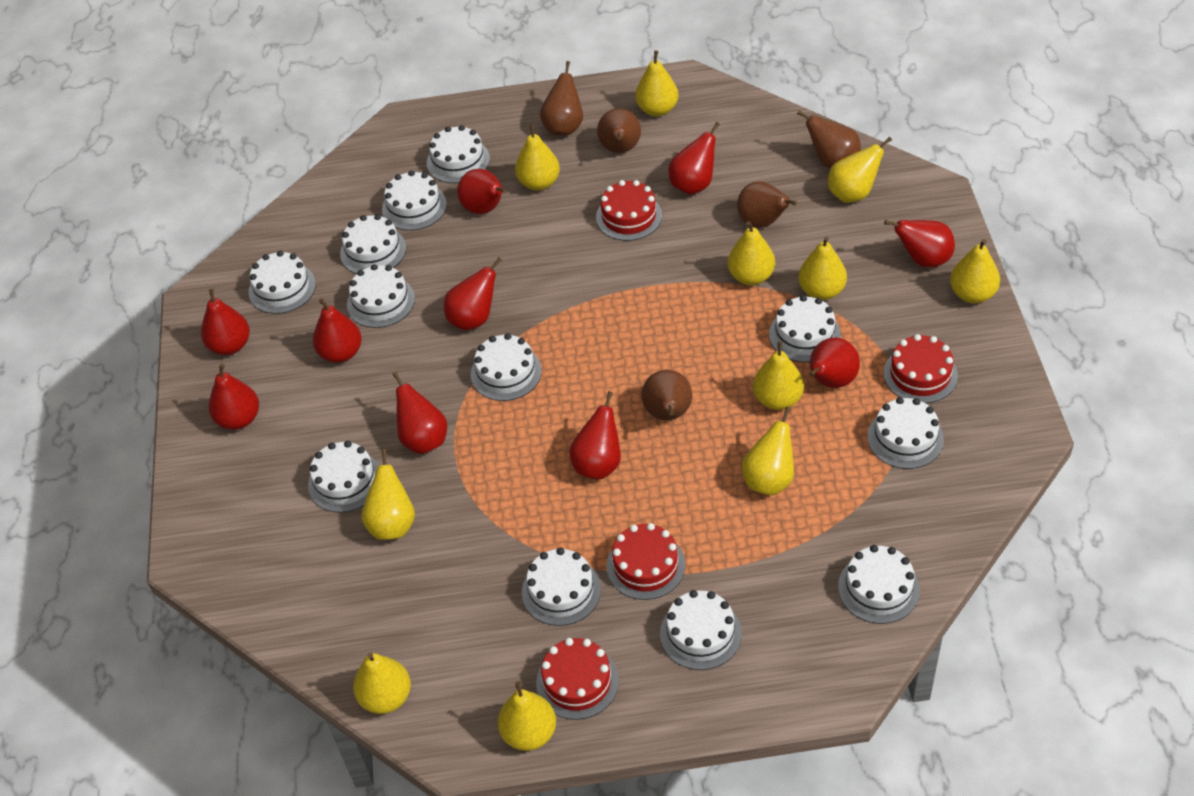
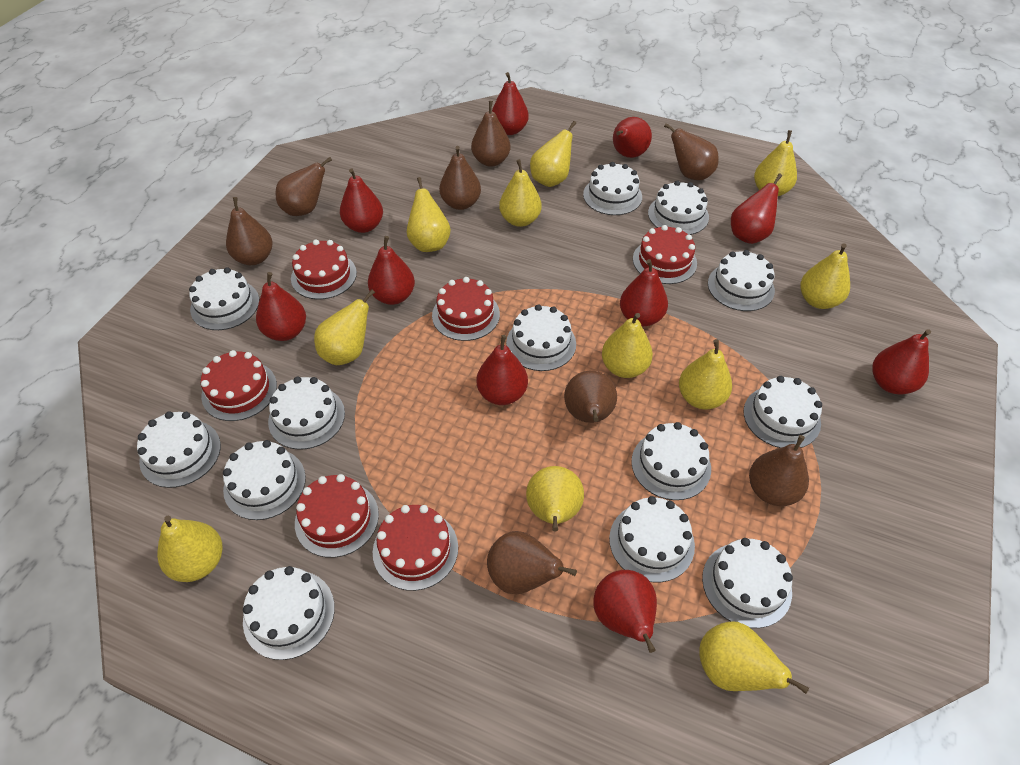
brown pear: [540,61,583,135] [597,108,641,153] [641,370,692,420] [737,181,797,228] [797,110,861,169] = 5 -> [226,197,273,265] [275,157,332,216] [439,146,481,210] [471,101,511,167] [487,531,577,594] [564,371,617,423] [664,123,719,180] [749,435,809,506] = 8
red cake: [536,638,619,720] [596,180,662,241] [607,523,685,600] [883,334,958,403] = 4 -> [201,350,277,421] [291,240,357,299] [295,474,379,558] [373,505,458,591] [432,277,500,341] [633,225,697,284] = 6
white cake: [248,251,316,314] [308,441,379,513] [340,214,406,274] [347,264,415,328] [382,170,447,231] [427,125,490,183] [471,333,542,401] [522,548,601,626] [660,590,742,670] [769,295,841,362] [838,545,920,624] [867,397,944,469] = 12 -> [137,411,221,488] [189,267,259,330] [223,440,306,520] [243,566,335,660] [268,377,345,449] [506,305,576,371] [583,162,642,215] [609,496,695,582] [632,422,711,500] [648,180,709,235] [702,538,793,628] [708,250,775,311] [743,376,822,448] = 13

